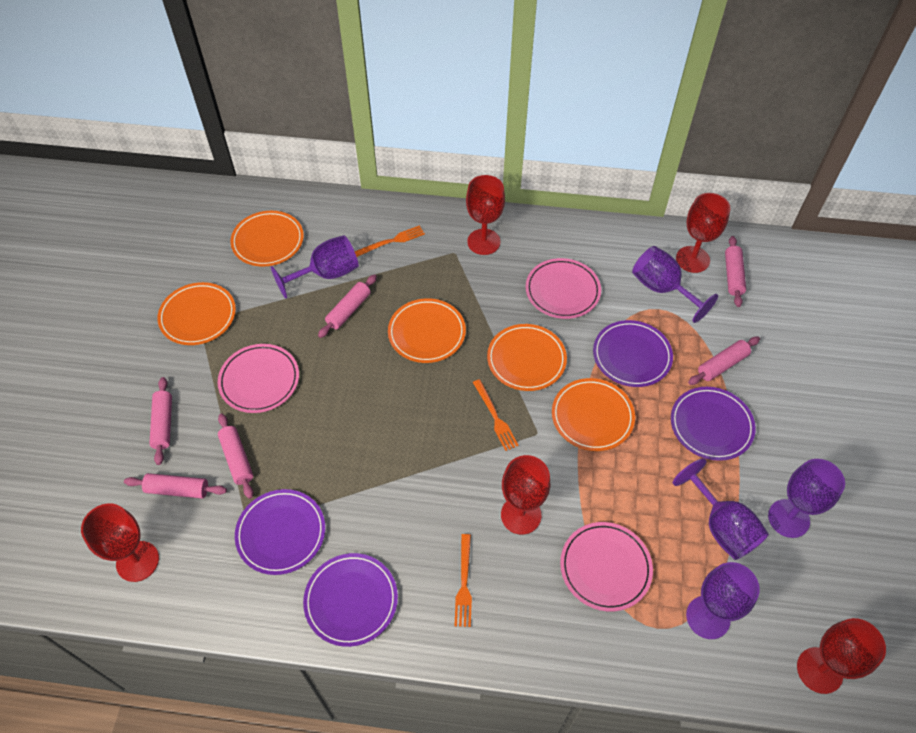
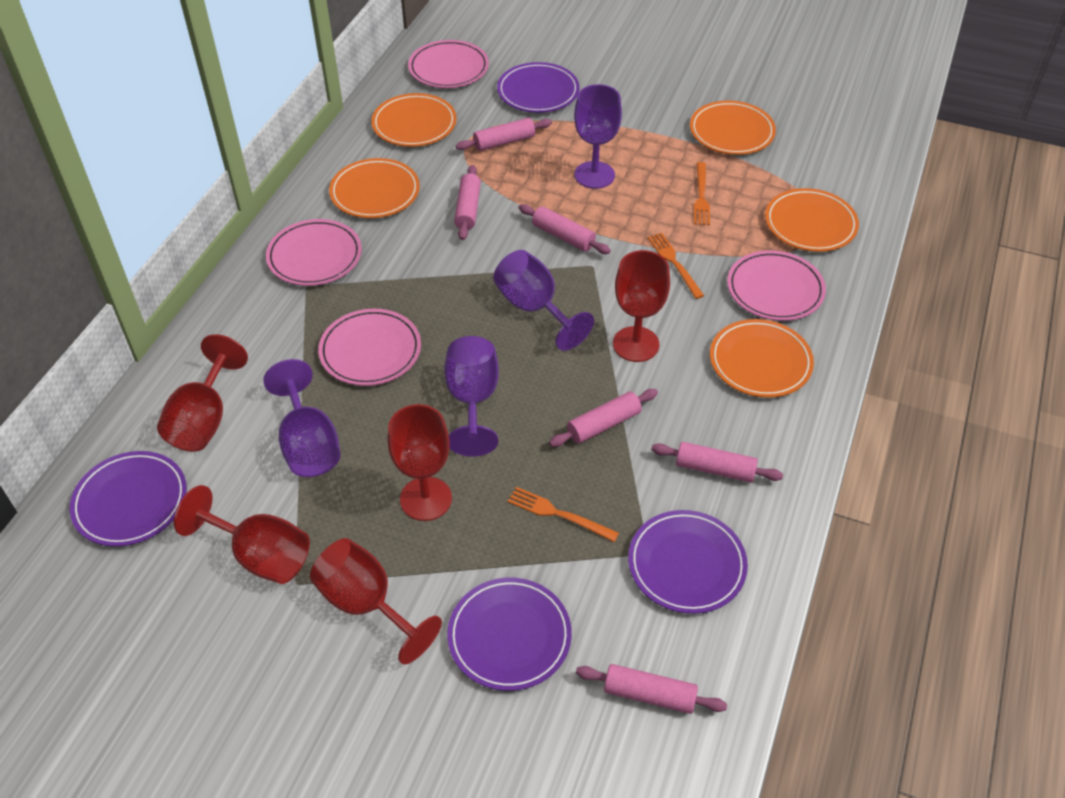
pink plate: [217,344,299,413] [526,258,601,319] [560,522,653,612] = 3 -> [266,219,362,286] [318,309,421,386] [408,40,489,88] [727,250,826,321] = 4
purple goblet: [271,235,359,299] [632,246,718,323] [673,458,769,560] [686,562,760,639] [768,459,845,538] = 5 -> [263,359,341,477] [444,336,499,457] [494,250,594,351] [574,84,622,189] = 4

